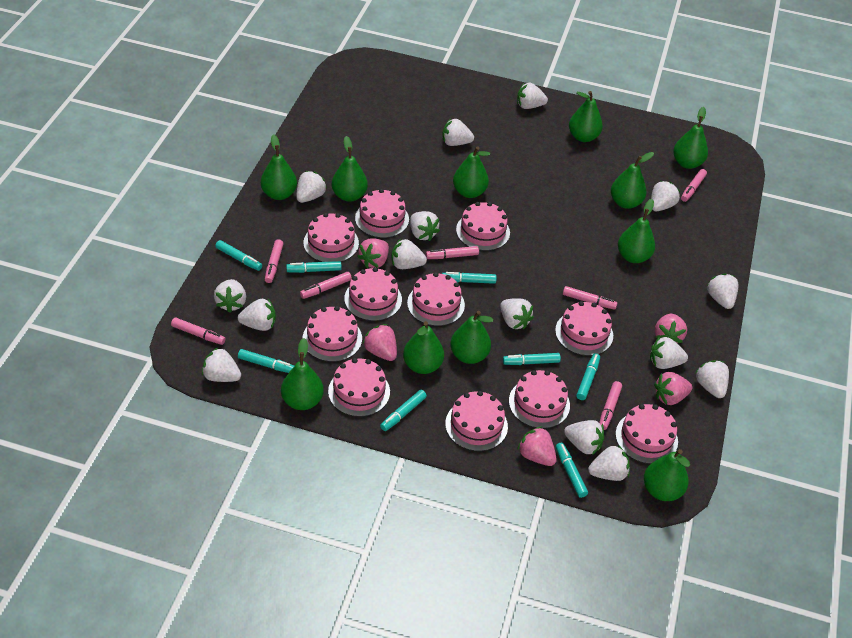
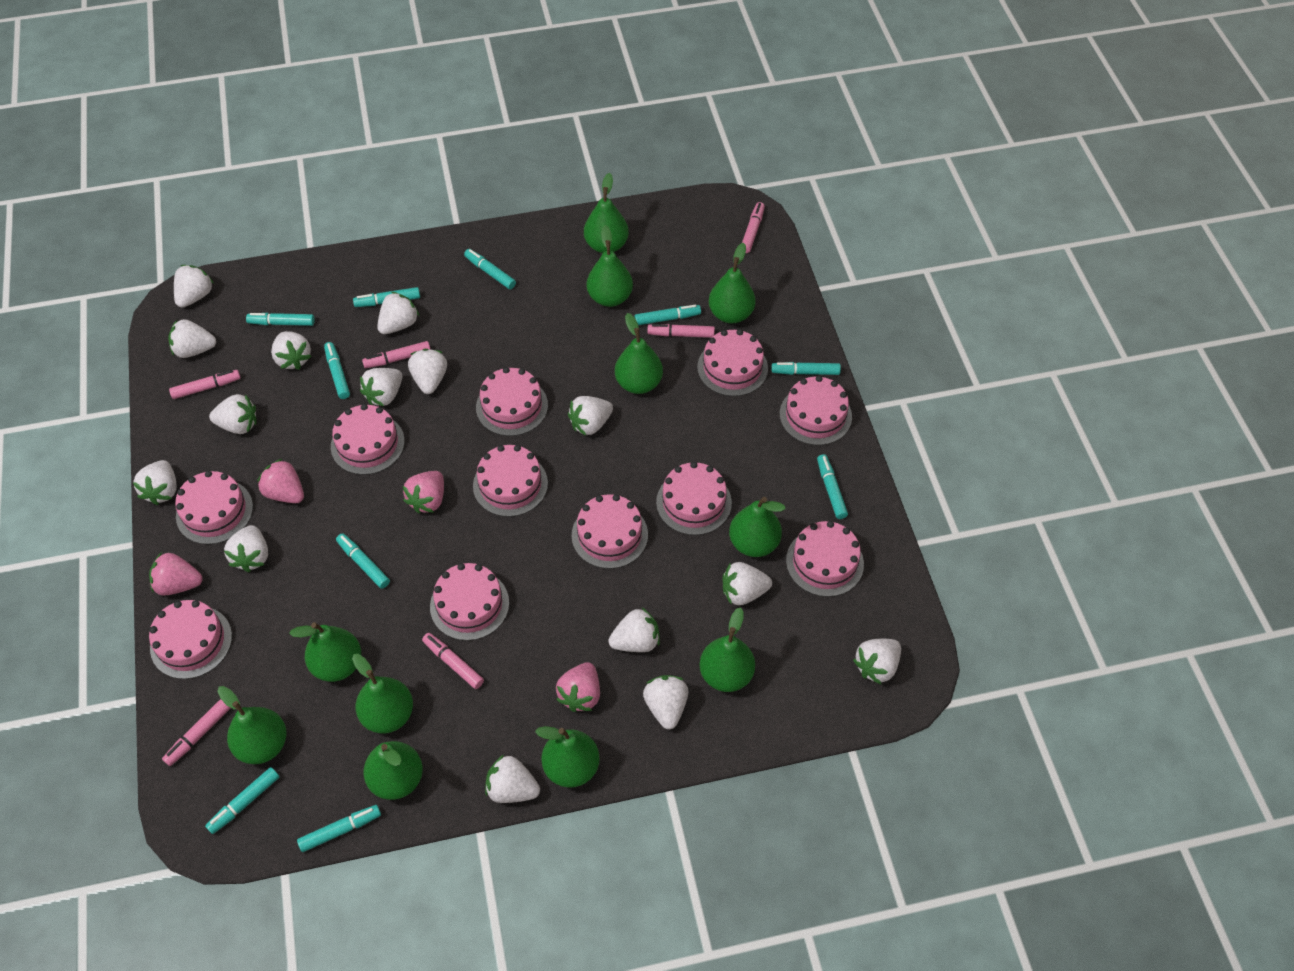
pink marker: [171,317,226,345] [265,239,284,283] [300,272,352,299] [426,246,479,259] [563,286,617,310] [599,381,622,430] [681,169,707,202] = 7 -> [162,699,230,766] [169,370,241,399] [362,341,430,368] [422,633,484,689] [647,324,715,338] [742,202,765,253] = 6
pink strawberry: [357,239,389,268] [363,324,397,361] [518,427,557,466] [654,372,692,405] [655,314,687,344] = 5 -> [149,552,202,595] [257,459,304,503] [403,471,444,513] [556,662,600,712] = 4
turquoise marker: [215,240,262,271] [238,349,294,373] [286,261,342,273] [380,390,427,431] [442,272,497,284] [503,353,561,365] [556,443,588,498] [576,353,600,400] = 8 -> [205,767,279,834] [246,313,315,326] [297,805,381,852] [324,342,350,399] [336,533,390,589] [353,287,420,307] [464,249,516,289] [635,305,701,325] [771,362,841,375] [817,454,848,519] = 10

